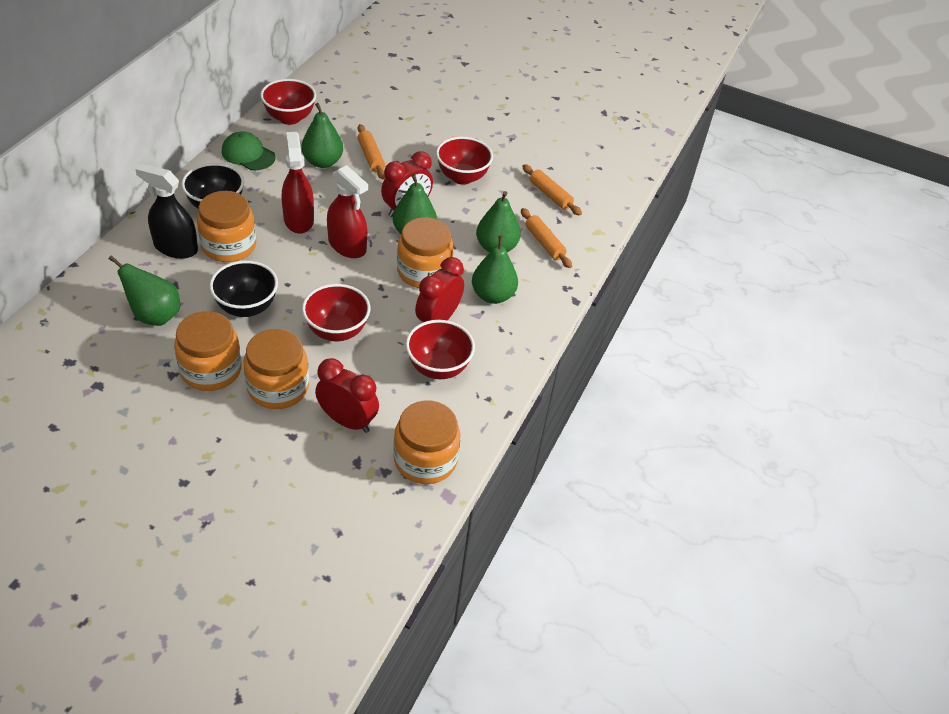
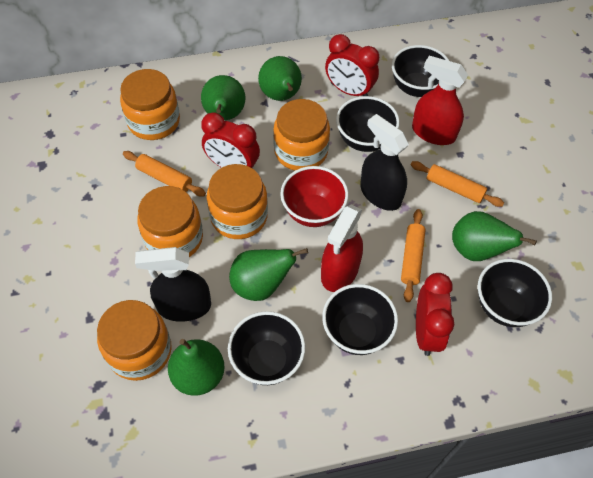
black bowl: [181,163,244,209] [209,260,278,317] = 2 -> [228,311,305,385] [322,284,398,355] [336,96,400,152] [392,45,449,97] [478,259,552,327] = 5
black spray bottle: [135,163,198,259] = 1 -> [135,247,211,322] [360,114,409,211] = 2
green cap: [222,132,276,170] = 1 -> none = 0
red bowl: [260,79,316,125] [302,284,370,341] [406,320,475,379] [436,137,493,185] = 4 -> [280,166,349,227] = 1

